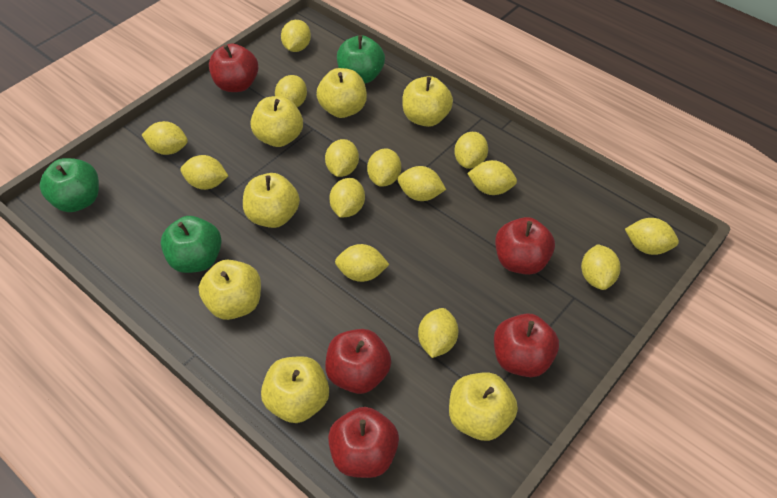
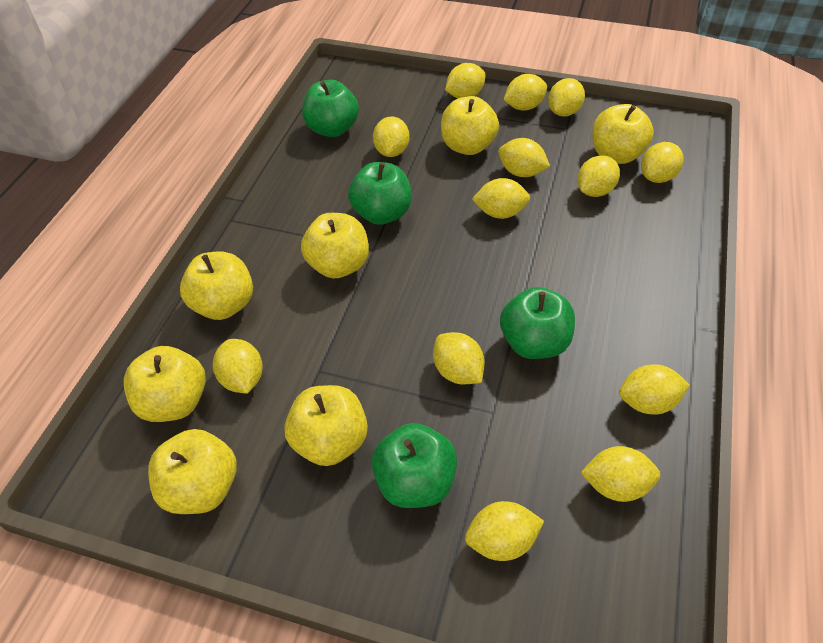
green apple: [40,158,99,212] [161,216,222,273] [337,35,385,84] = 3 -> [302,80,359,137] [348,162,412,225] [371,423,457,508] [500,287,575,359] = 4
red apple: [209,43,258,92] [325,329,391,394] [328,407,399,478] [494,313,559,377] [495,217,555,275] = 5 -> none = 0
yellow lemon: [142,121,188,155] [181,155,228,190] [275,75,307,107] [281,20,311,52] [325,139,359,177] [329,178,365,218] [335,244,390,282] [367,149,401,187] [398,166,446,201] [418,308,459,358] [454,132,488,169] [467,160,517,195] [581,244,621,290] [625,218,679,255] = 14 -> [213,339,263,394] [373,117,409,157] [433,332,485,384] [445,63,486,98] [465,501,544,561] [472,178,530,219] [498,138,550,177] [504,74,547,111] [548,78,585,117] [577,155,620,197] [581,446,660,502] [619,364,690,415] [641,142,683,183] = 13

